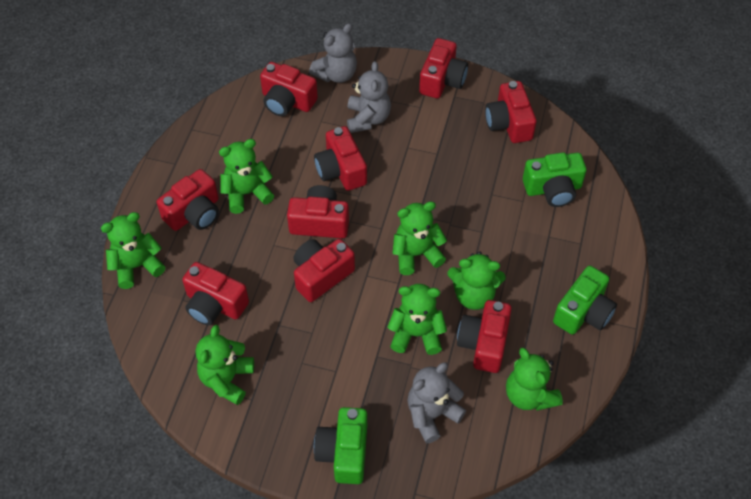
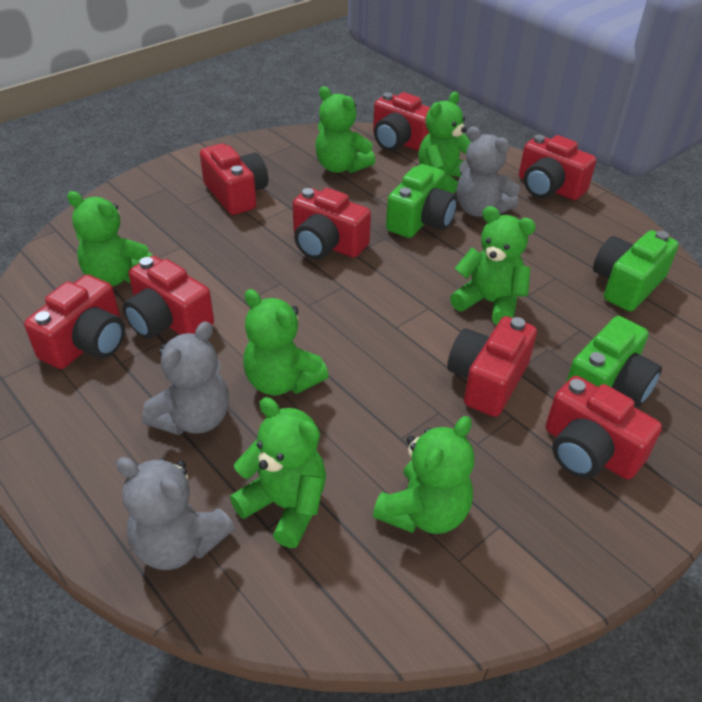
red camera: [157,169,219,231] [182,262,249,325] [260,62,318,116] [287,185,349,238] [294,239,355,302] [314,126,367,191] [419,38,468,98] [457,300,512,373] [485,81,537,143] = 9 -> [24,275,125,369] [123,256,214,339] [200,143,268,215] [293,188,371,260] [373,92,430,151] [447,316,537,417] [519,135,596,200] [545,376,662,480] = 8

